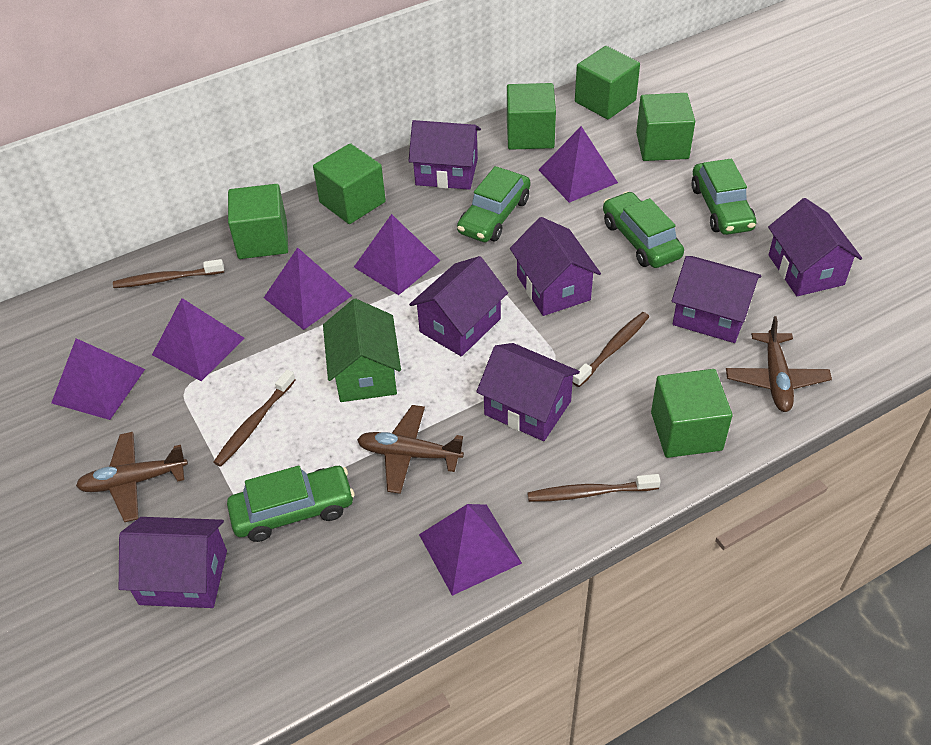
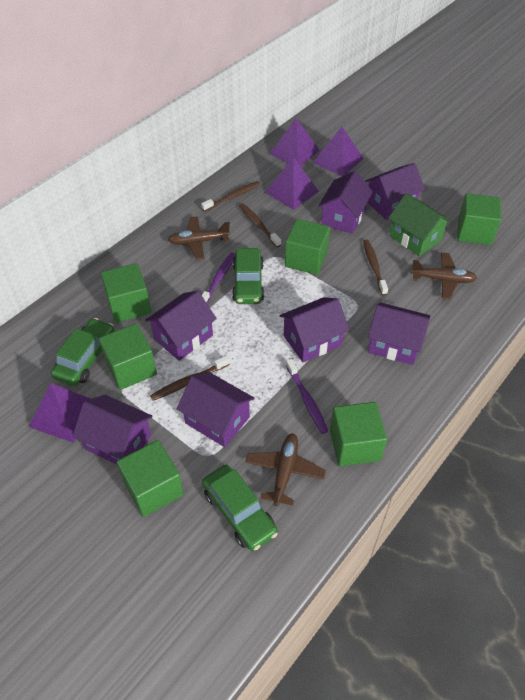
green car: [227,466,355,542] [457,166,530,242] [603,191,684,268] [691,159,756,235] = 4 -> [51,318,115,386] [202,465,278,551] [232,248,264,304] = 3
purple pyramid: [51,338,145,420] [152,298,245,381] [264,247,352,330] [354,214,441,295] [419,504,522,596] [539,126,618,203] = 6 -> [29,383,91,443] [265,157,319,210] [270,118,320,166] [313,127,364,176] = 4
purple toothbrush: none = 0 -> [202,252,235,303] [286,359,328,434] = 2

